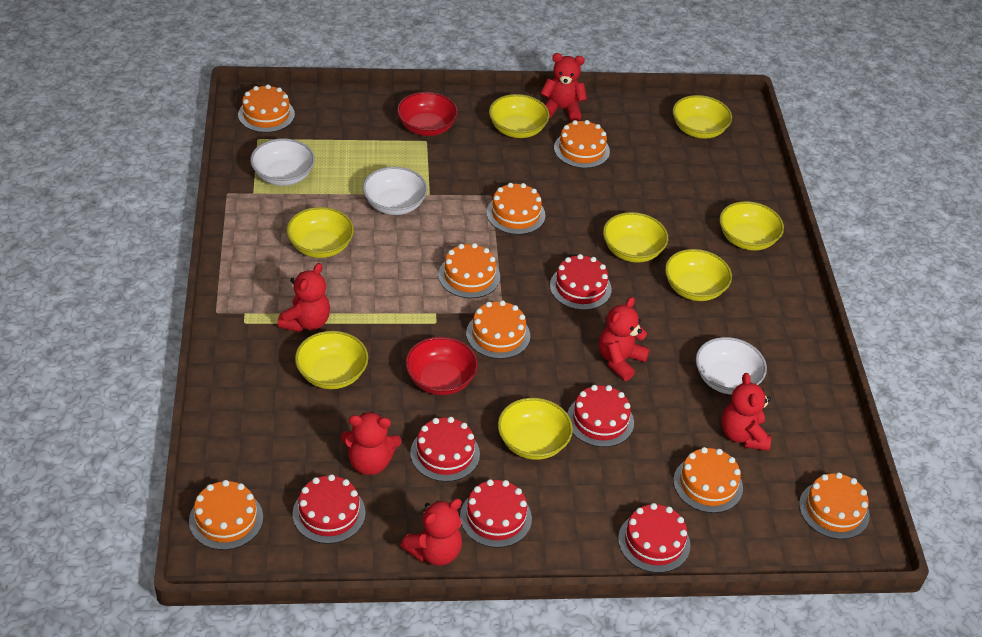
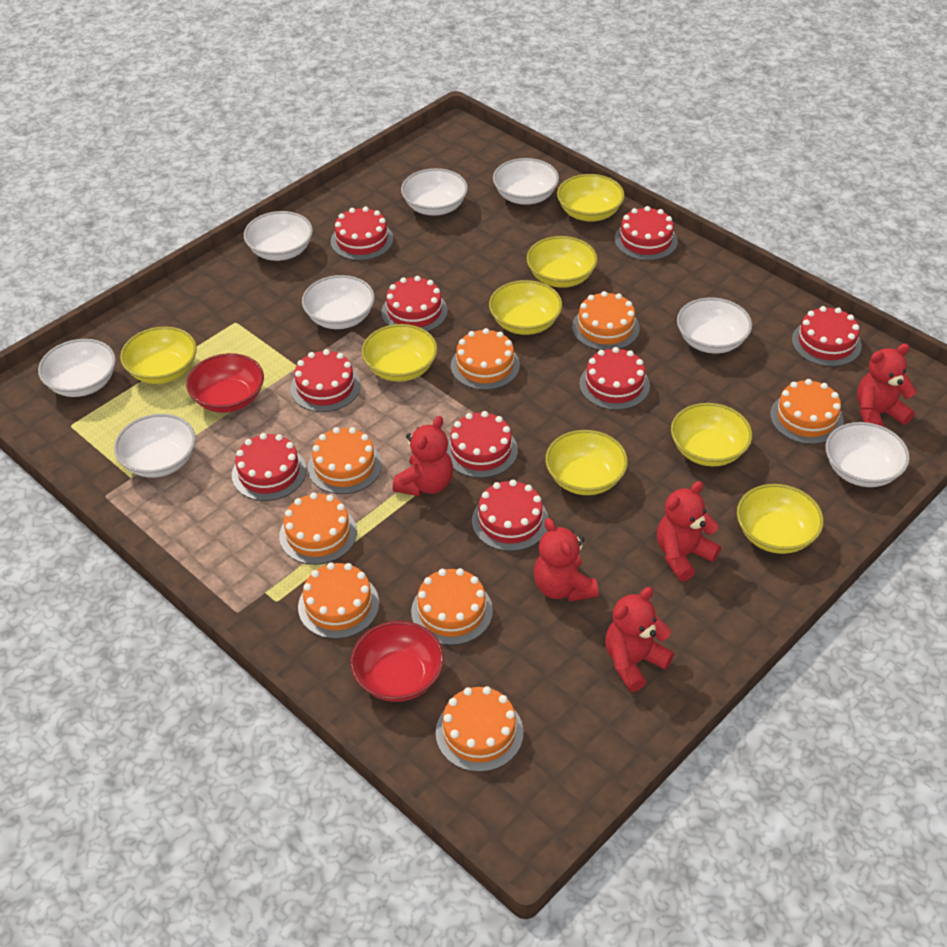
red cake: [293,474,366,544] [410,417,480,482] [460,479,532,548] [550,254,612,310] [567,385,634,447] [618,503,690,573] = 6 -> [232,433,307,501] [290,349,361,412] [331,207,393,260] [381,276,448,332] [446,411,518,478] [472,480,549,551] [579,347,650,410] [614,206,678,260] [792,306,862,367] = 9
red teddy bear: [277,263,330,332] [341,412,401,475] [401,499,462,566] [540,53,587,121] [599,297,650,381] [721,373,771,451] = 6 -> [393,416,453,496] [534,518,598,602] [605,587,674,692] [657,481,721,582] [857,344,917,427] = 5
white bowl: [250,139,315,186] [363,167,428,215] [696,337,767,395] = 3 -> [38,339,116,397] [114,414,196,478] [244,211,313,261] [302,275,375,329] [401,168,468,216] [493,158,559,205] [677,297,752,353] [826,422,910,487] = 8

